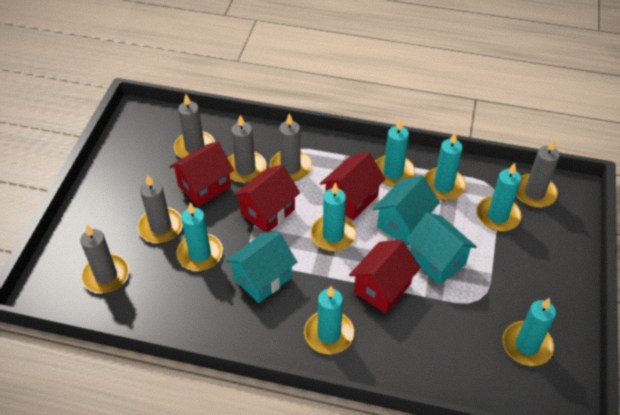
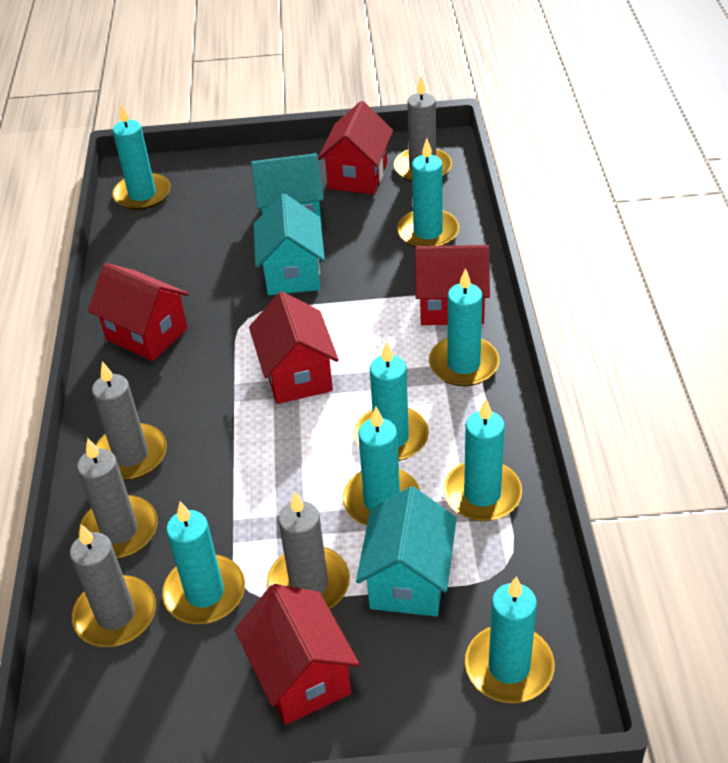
grey candle: [80,225,129,293] [138,174,183,243] [174,94,215,158] [228,115,267,183] [269,114,312,182] [516,140,560,208] = 6 -> [70,524,156,647] [77,438,158,559] [92,361,167,480] [267,492,350,609] [394,76,452,182] = 5
red house: [169,141,234,207] [233,165,300,232] [320,152,386,220] [349,240,421,314] = 4 -> [88,263,189,361] [235,584,360,725] [249,291,339,404] [318,101,393,194] [415,245,490,325] = 5
turquoise candle: [176,203,223,271] [304,286,354,354] [311,182,356,251] [375,118,415,187] [424,133,466,201] [476,163,522,231] [503,298,556,366] = 7 -> [112,104,171,210] [162,502,245,624] [343,407,420,526] [354,342,429,461] [397,138,459,247] [429,268,499,386] [443,399,522,521] [465,576,555,703] = 8

